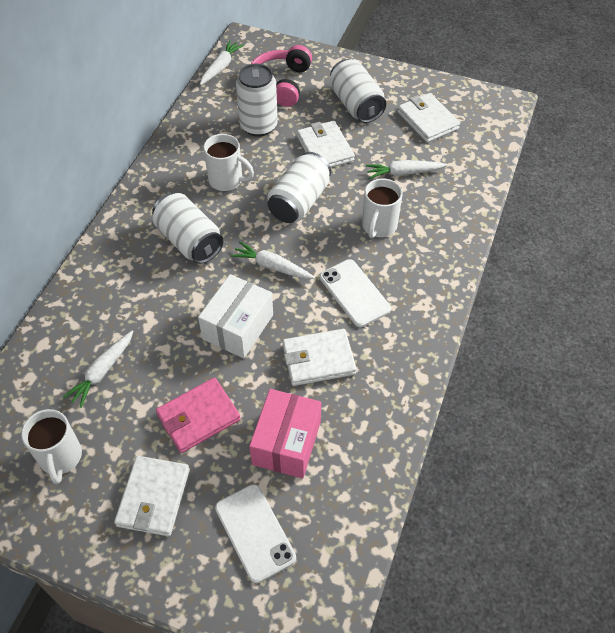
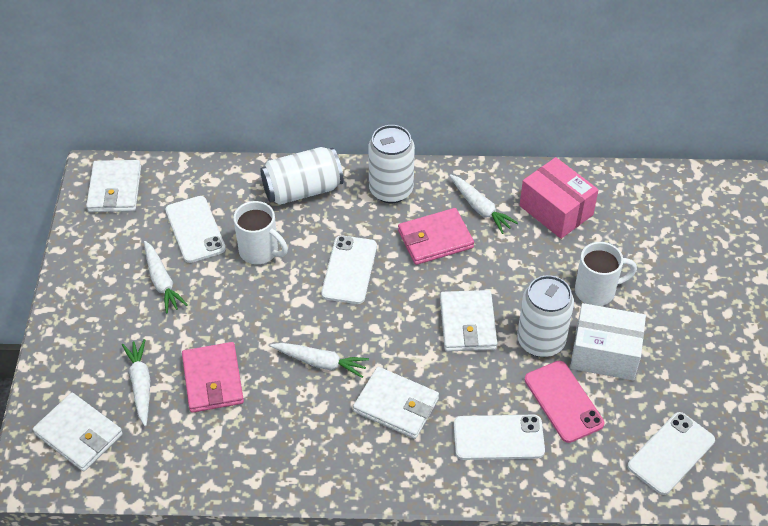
pink headphones: [251,45,312,107] = 1 -> none = 0
pink phone: none = 0 -> [525,361,604,443] = 1
pink wallet: [156,378,241,453] = 1 -> [182,342,244,413] [398,208,474,265] = 2
white can: [152,193,223,264] [236,64,278,137] [267,152,331,223] [329,59,386,123] = 4 -> [260,147,343,205] [368,125,415,203] [517,275,574,357] = 3
white mug: [21,409,82,484] [203,134,254,191] [362,178,403,238] = 3 -> [233,201,288,264] [575,242,637,306] = 2
white phone: [215,484,296,583] [320,259,391,327] = 2 -> [166,196,226,263] [321,235,377,304] [454,415,545,460] [628,412,715,495] = 4

